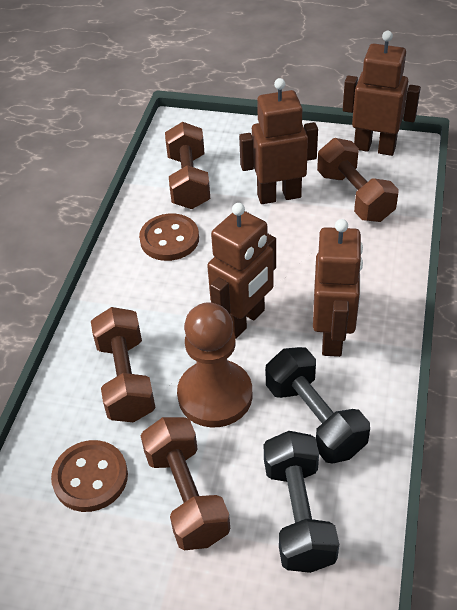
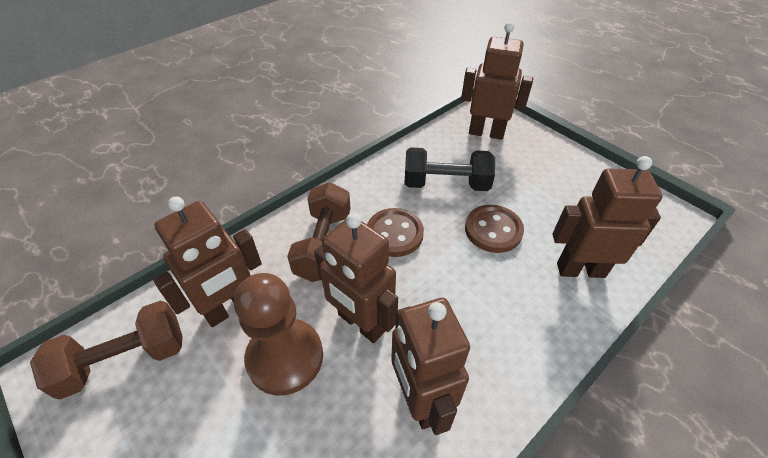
black dumbbell: [264,431,339,573] [266,347,370,464] = 2 -> [404,147,495,191] = 1
brown dumbbell: [91,307,156,422] [141,417,230,550] [165,122,210,209] [317,138,399,222] = 4 -> [30,301,183,400] [287,182,351,282] = 2
brown robot: [207,203,276,339] [239,78,318,204] [313,219,363,357] [343,31,421,156] = 4 -> [153,196,262,327] [314,213,398,343] [391,298,470,435] [461,22,533,140] [553,156,662,278] = 5

